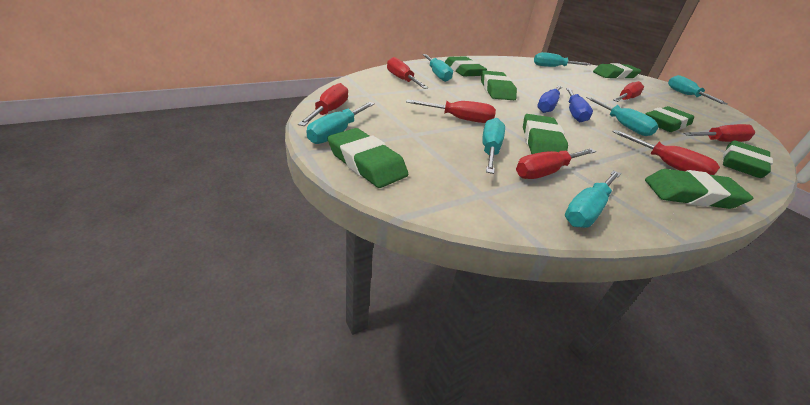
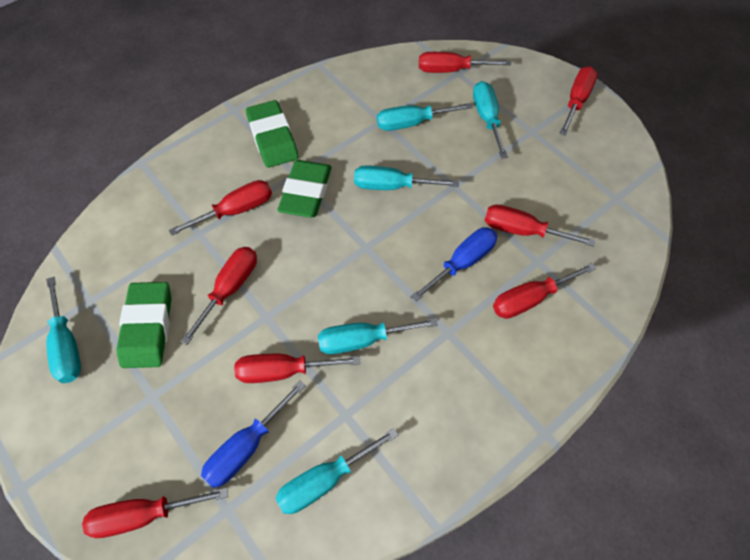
green eraser: [327,128,408,188] [445,57,487,76] [481,71,517,100] [523,114,568,154] [593,63,642,79] [645,106,694,132] [645,169,753,209] [723,140,773,178] = 8 -> [116,282,171,368] [246,100,298,168] [278,160,332,218] = 3
red screwdriver: [298,83,348,126] [387,57,428,89] [406,99,496,123] [516,148,596,179] [612,130,720,175] [613,81,644,102] [683,124,755,142] = 7 -> [82,487,228,538] [169,180,272,236] [180,247,257,345] [234,354,361,383] [419,52,511,73] [484,205,595,246] [493,263,597,319] [559,66,598,136] = 8
turquoise screwdriver: [307,102,375,144] [423,54,453,82] [482,118,505,174] [534,52,591,67] [565,171,621,228] [586,97,658,136] [668,75,728,104] = 7 -> [46,277,81,383] [276,428,398,514] [318,318,438,354] [354,166,459,190] [377,103,473,131] [473,81,508,159] = 6

